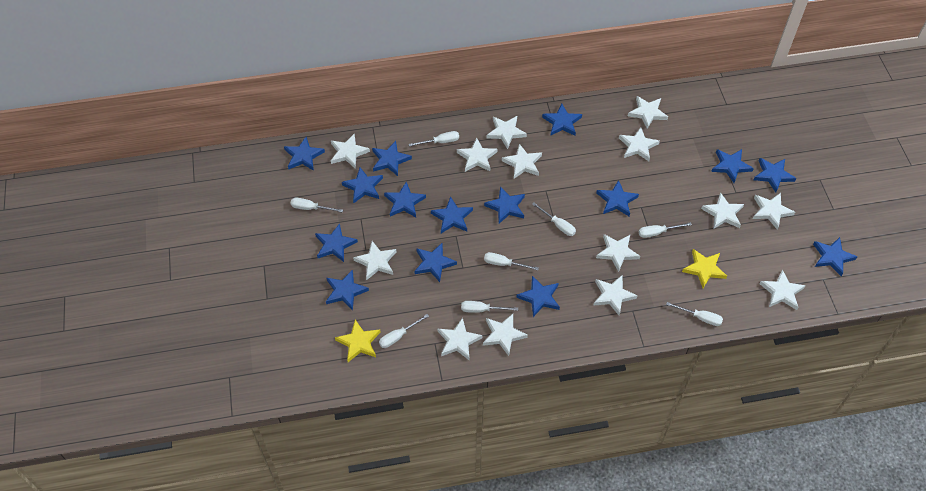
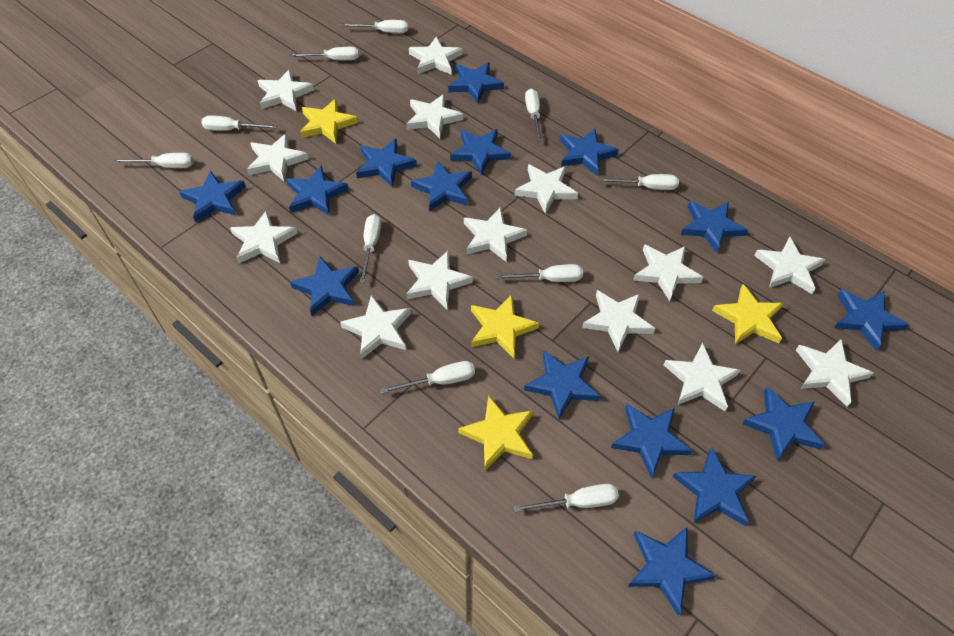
white screwdriver: [291,198,343,212] [379,314,429,348] [409,131,459,147] [461,301,518,313] [484,252,539,270] [532,203,576,236] [639,222,692,238] [666,302,723,326] = 8 -> [113,153,193,168] [202,116,277,131] [289,47,359,60] [342,20,408,33] [360,214,381,283] [380,361,475,394] [496,264,583,282] [514,484,619,512] [525,89,542,141] [599,174,679,190] = 10
yellow star: [335,320,380,362] [682,249,727,288] = 2 -> [300,99,358,144] [458,395,533,470] [471,295,539,358] [712,284,784,345] = 4

